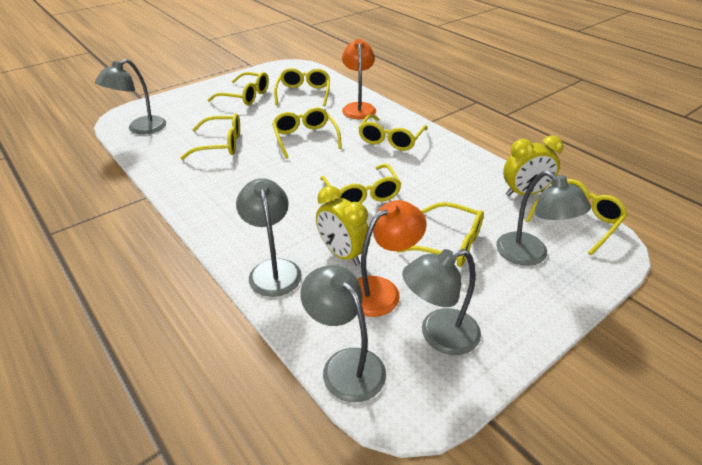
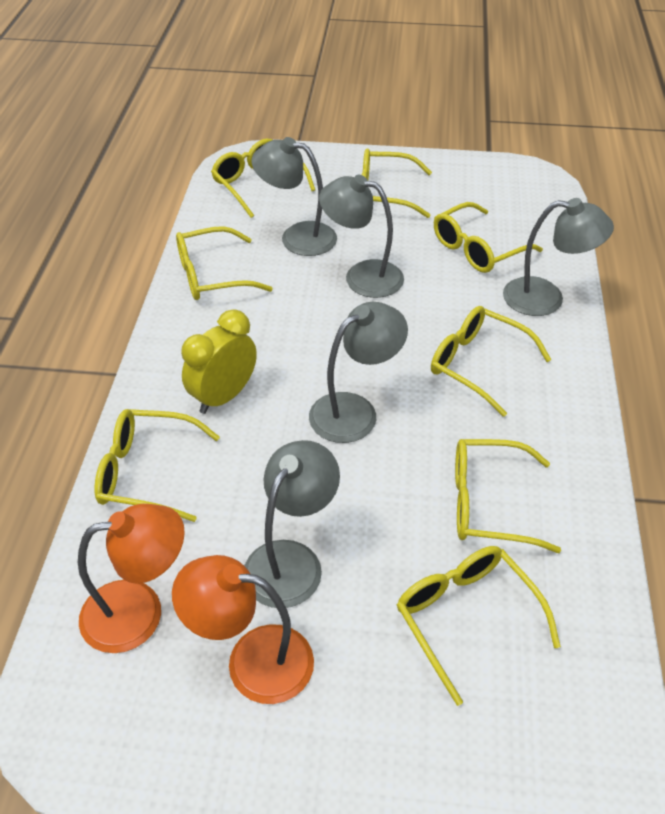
yellow clock: [316,186,370,266] [503,135,563,196] = 2 -> [181,309,257,414] = 1

